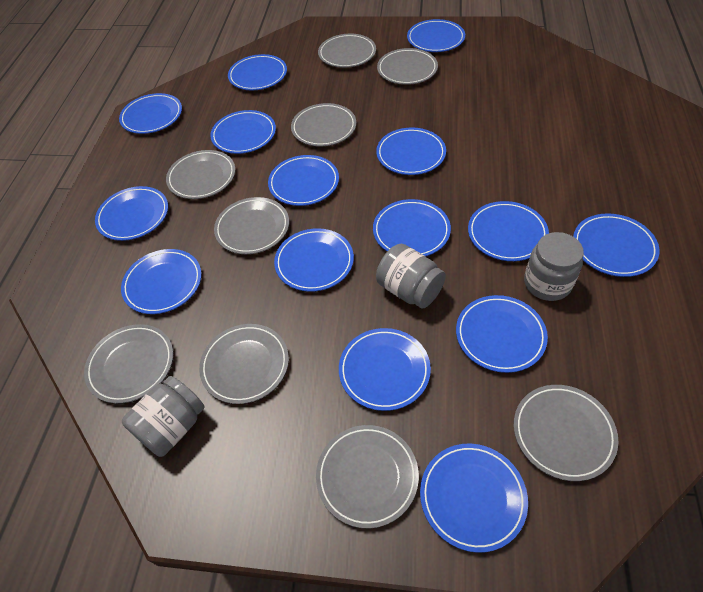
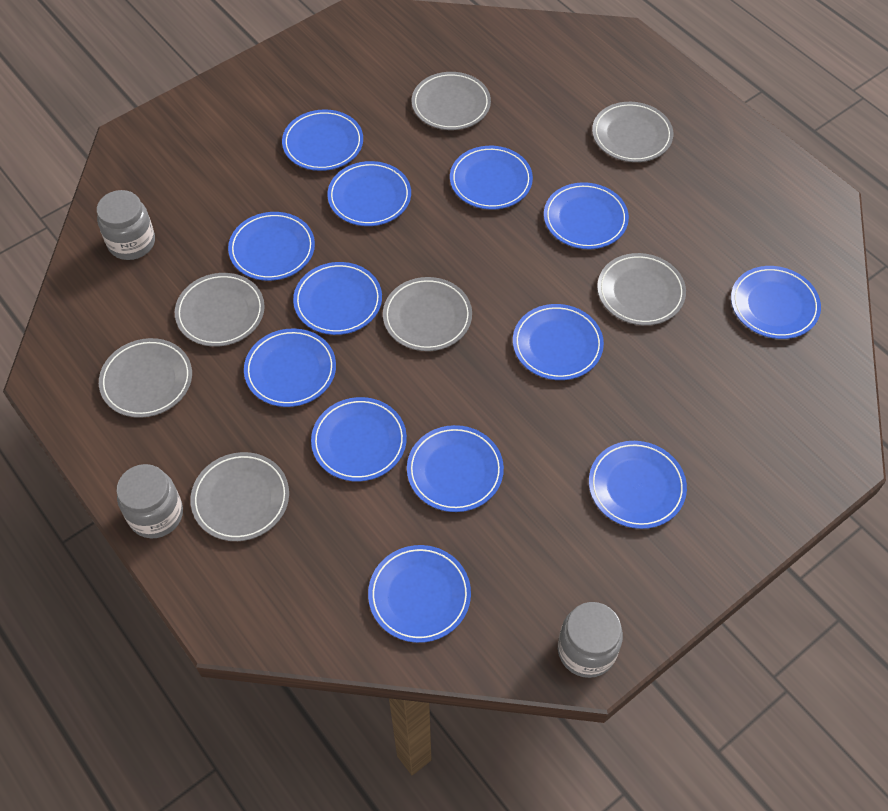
blue plate: [95,186,168,241] [119,93,182,134] [121,249,202,314] [210,110,276,154] [228,54,287,90] [268,155,339,206] [274,228,354,292] [339,328,431,411] [373,199,451,256] [376,127,446,175] [407,19,465,52] [420,444,528,553] [456,295,548,373] [468,201,549,261] [573,213,660,277] = 15 -> [228,212,315,281] [244,328,336,407] [282,109,363,171] [293,262,382,335] [311,397,407,481] [327,161,411,226] [368,545,471,643] [407,425,504,512] [450,146,533,210] [513,304,604,380] [544,182,629,249] [589,441,687,529] [731,266,821,339] = 13
grey plate: [84,324,173,403] [166,150,235,199] [199,324,289,404] [214,197,289,254] [291,103,356,146] [316,425,419,528] [318,34,376,68] [377,48,438,85] [514,385,618,481] = 9 -> [99,338,192,418] [175,273,265,347] [190,452,289,541] [383,277,472,351] [412,72,491,130] [592,102,673,162] [597,253,686,325] = 7

